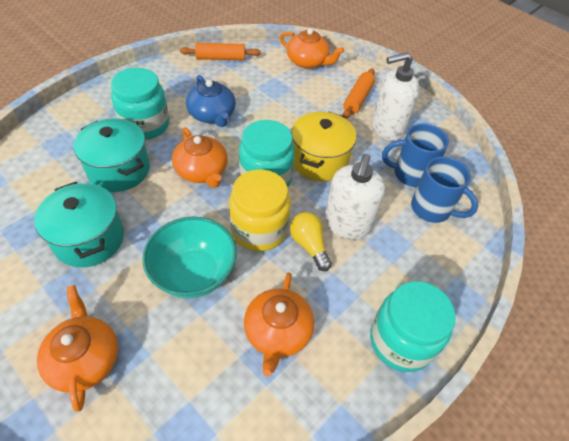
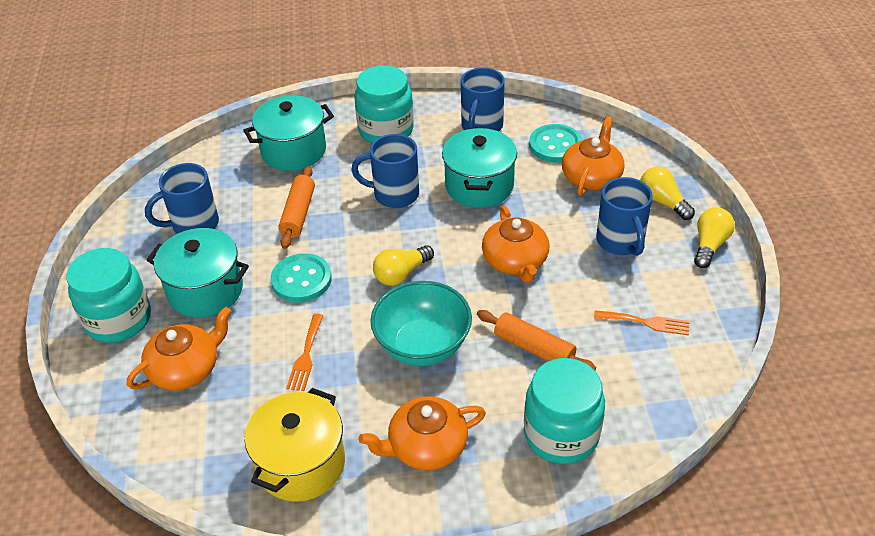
blue mug: [382,124,449,187] [411,156,478,223] = 2 -> [145,163,219,234] [351,134,419,208] [461,67,505,132] [596,177,653,256] = 4
blue teapot: [186,75,236,127] = 1 -> none = 0
orange fork: none = 0 -> [286,314,324,391] [594,310,690,335] = 2
turquoise button: none = 0 -> [271,253,332,303] [529,124,582,163] = 2
turquoise pot: [34,182,124,267] [74,118,150,192] = 2 -> [147,228,249,318] [243,95,334,171] [442,128,517,208] = 3
white soap dispenser: [324,154,385,239] [372,52,420,141] = 2 -> none = 0
yellow jar: [229,169,291,251] = 1 -> none = 0
yellow light bulb: [290,212,332,271] = 1 -> [373,245,434,286] [640,167,695,220] [694,207,735,268] = 3

